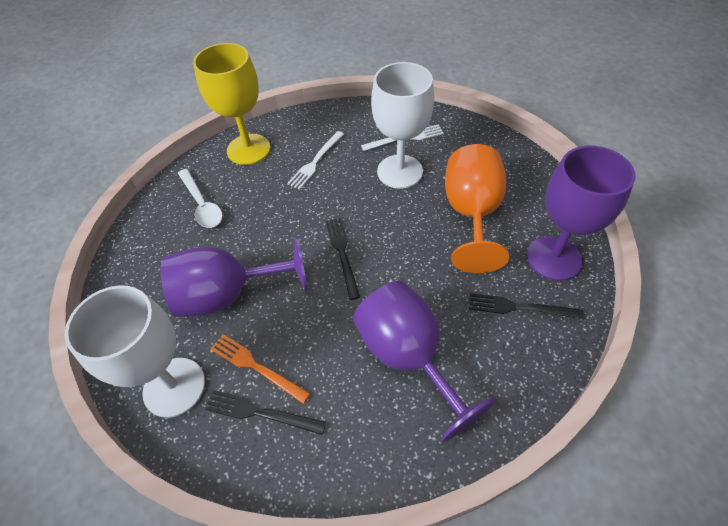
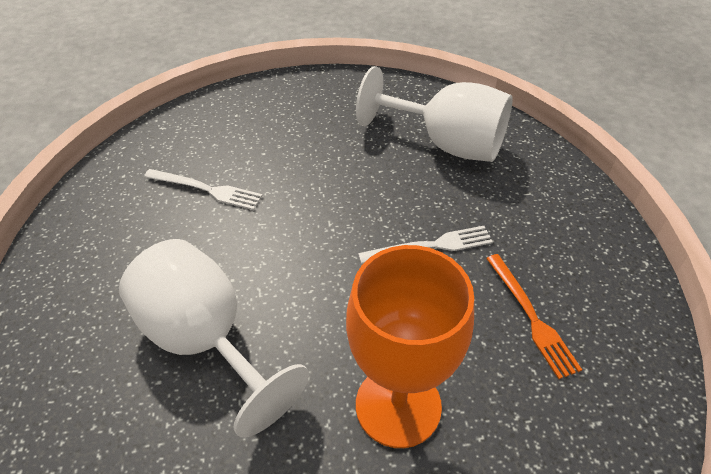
black fork: [205,390,326,435] [325,218,360,300] [469,293,584,320] = 3 -> none = 0
purple goblet: [161,236,308,317] [353,281,497,442] [527,145,635,281] = 3 -> none = 0
white spoon: [178,169,223,228] = 1 -> none = 0
yellow goblet: [193,43,270,165] = 1 -> none = 0

